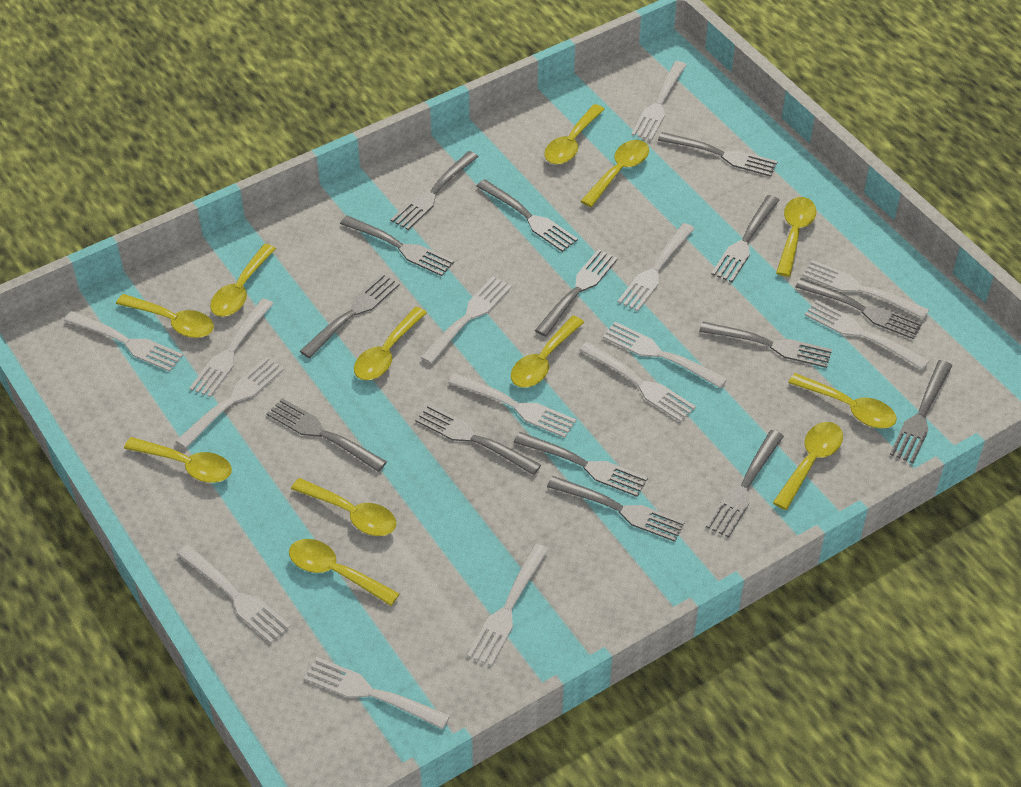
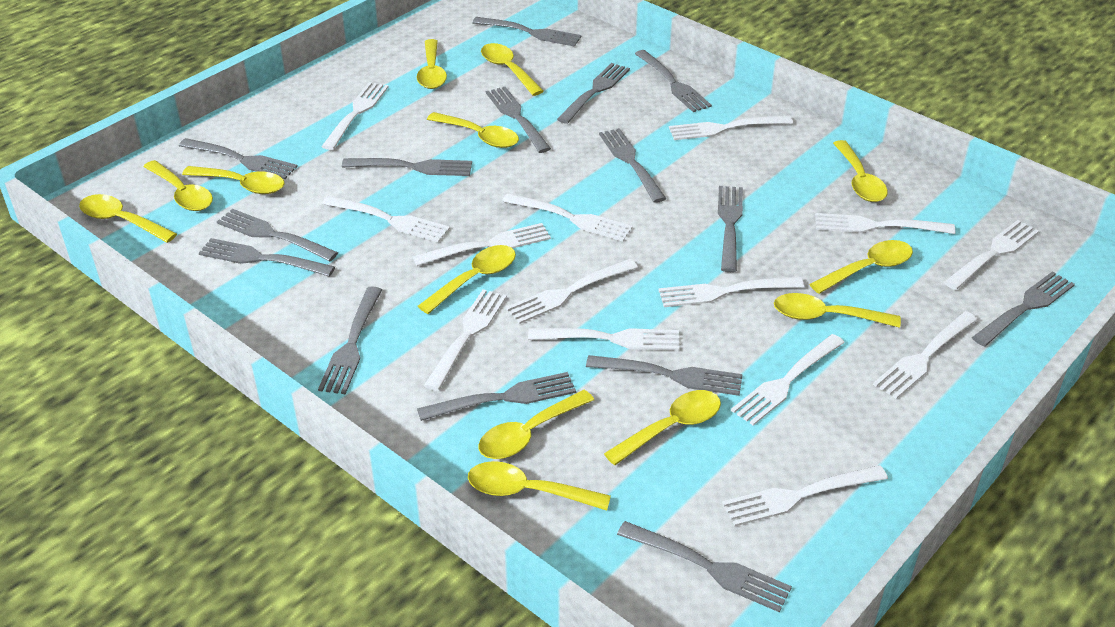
yellow spoon: [116,294,214,338] [124,437,232,483] [210,244,276,317] [289,539,400,606] [291,478,396,536] [354,307,427,380] [511,316,584,387] [544,104,605,164] [581,140,649,207] [773,422,843,510] [776,197,816,277] [788,373,897,428] = 12 -> [79,194,177,243] [143,160,213,211] [182,166,285,194] [417,39,447,89] [418,245,516,314] [427,112,519,148] [468,461,611,511] [478,390,594,459] [481,43,544,96] [604,390,721,465] [774,293,901,328] [809,240,913,294] [833,140,887,202] = 13

